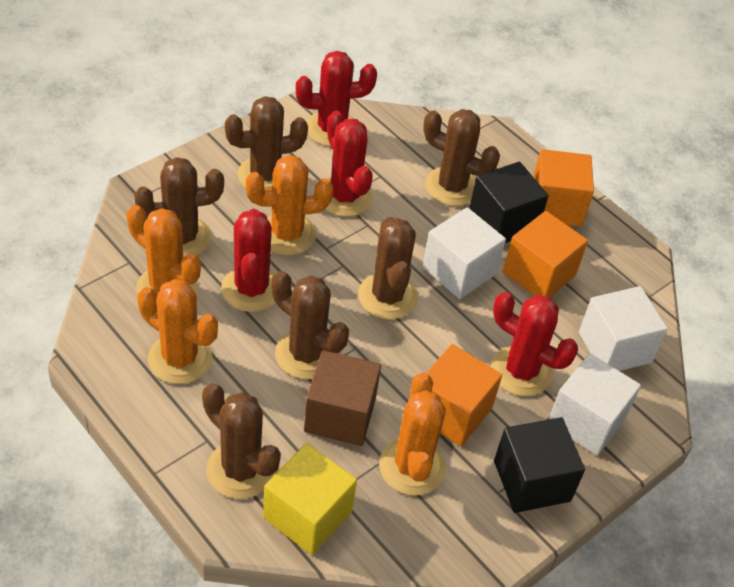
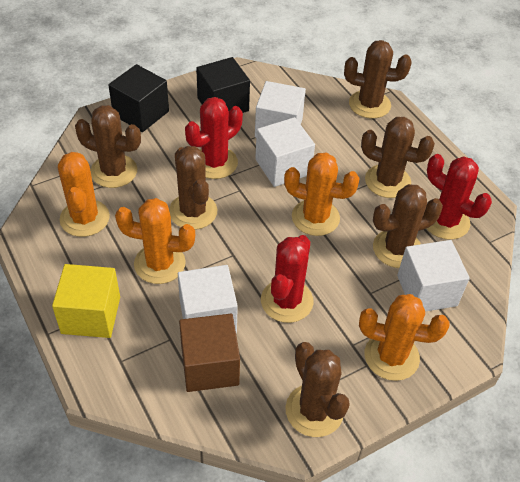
orange cube: [426,344,502,446] [503,211,588,297] [533,149,594,227] = 3 -> none = 0
red cactus: [221,209,275,312] [296,51,377,147] [325,110,373,217] [491,292,578,396] = 4 -> [185,97,243,179] [261,235,314,323] [426,154,492,240] = 3
white cube: [422,207,506,299] [548,354,641,456] [579,286,668,371] = 3 -> [178,265,238,333] [255,81,306,138] [255,117,315,187] [397,240,470,312] = 4

